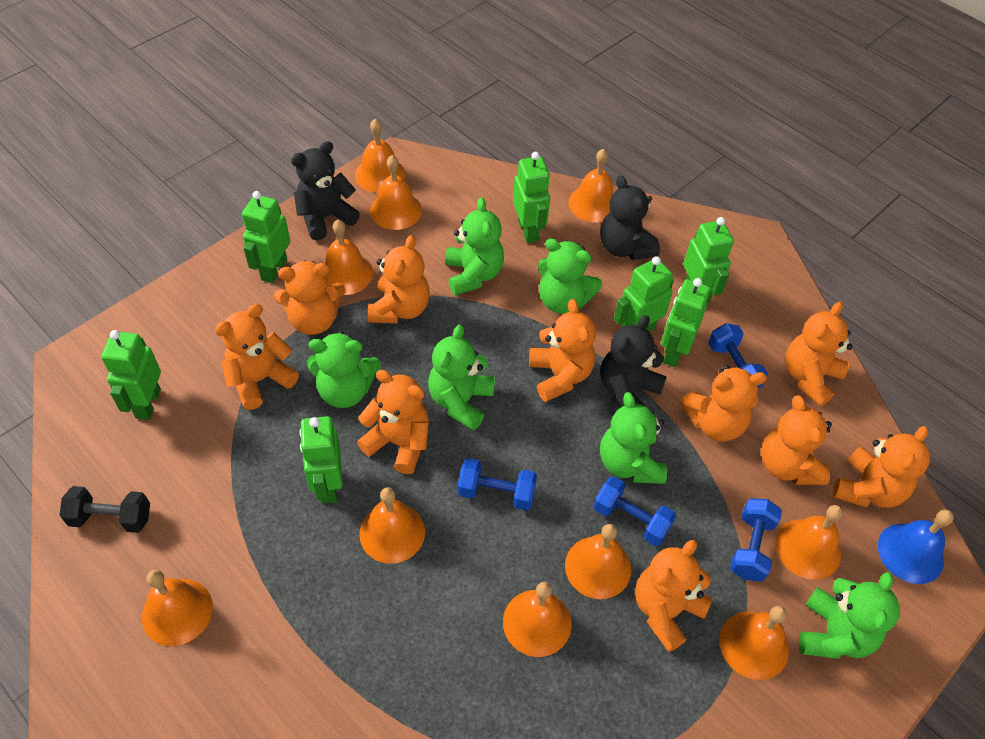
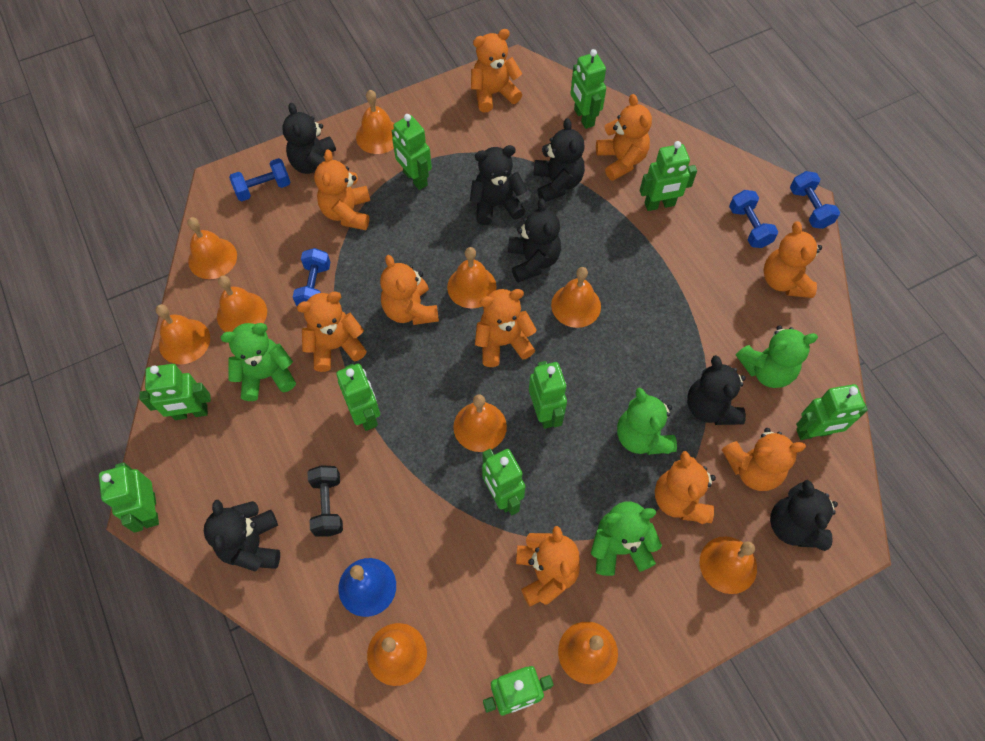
black teddy bear: [291,141,360,240] [600,176,660,260] [600,315,667,408] = 3 -> [204,500,280,572] [282,102,336,174] [470,145,527,225] [508,199,561,283] [533,118,585,202] [687,355,746,425] [770,480,838,551] = 7
green robot: [101,330,161,420] [242,191,290,283] [299,416,343,504] [513,152,550,243] [614,256,674,332] [661,278,711,367] [683,217,734,305] = 7 -> [99,462,159,533] [139,364,211,420] [336,364,380,431] [392,114,432,190] [482,449,526,515] [483,666,554,715] [529,361,567,429] [570,49,606,129] [640,141,697,211] [796,384,868,440] = 10
green teddy bear: [307,331,381,408] [428,324,495,431] [445,198,504,296] [538,238,602,314] [600,392,667,484] [799,572,900,659] = 6 -> [221,323,296,401] [591,501,662,576] [617,387,677,455] [736,325,818,388] = 4

